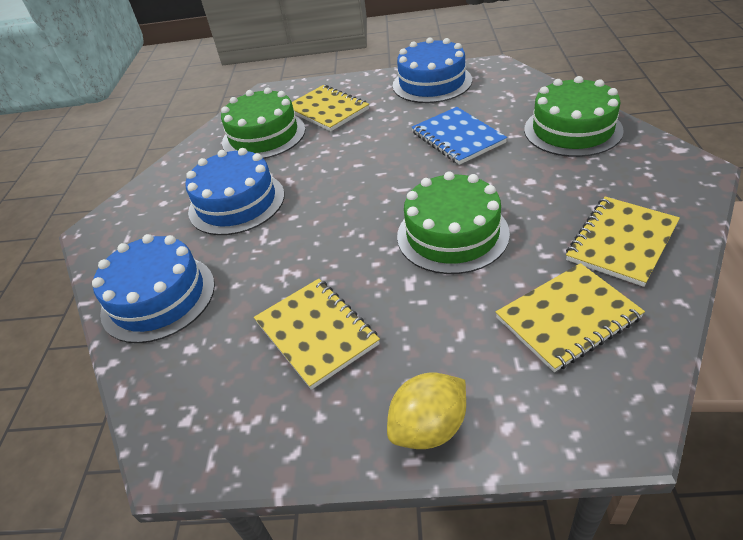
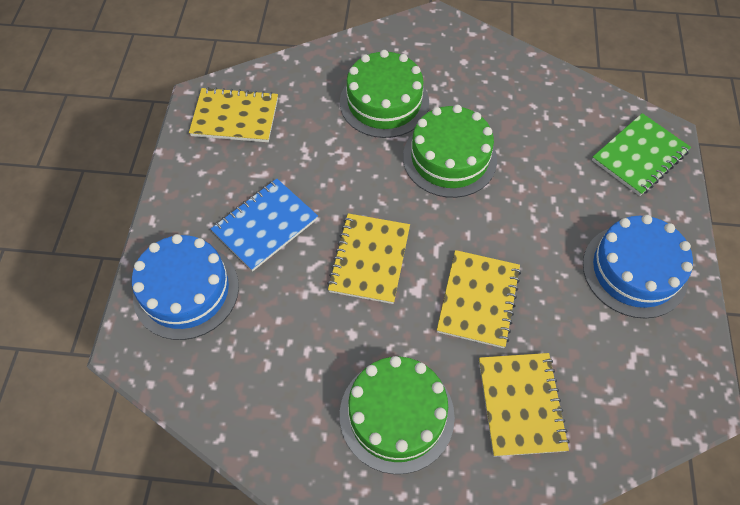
blue cake: [92,234,215,343] [185,148,284,235] [393,37,472,103] = 3 -> [132,234,239,340] [583,215,693,319] = 2
green notebook: none = 0 -> [592,113,691,196] = 1
yellow lemon: [387,372,466,449] = 1 -> none = 0

